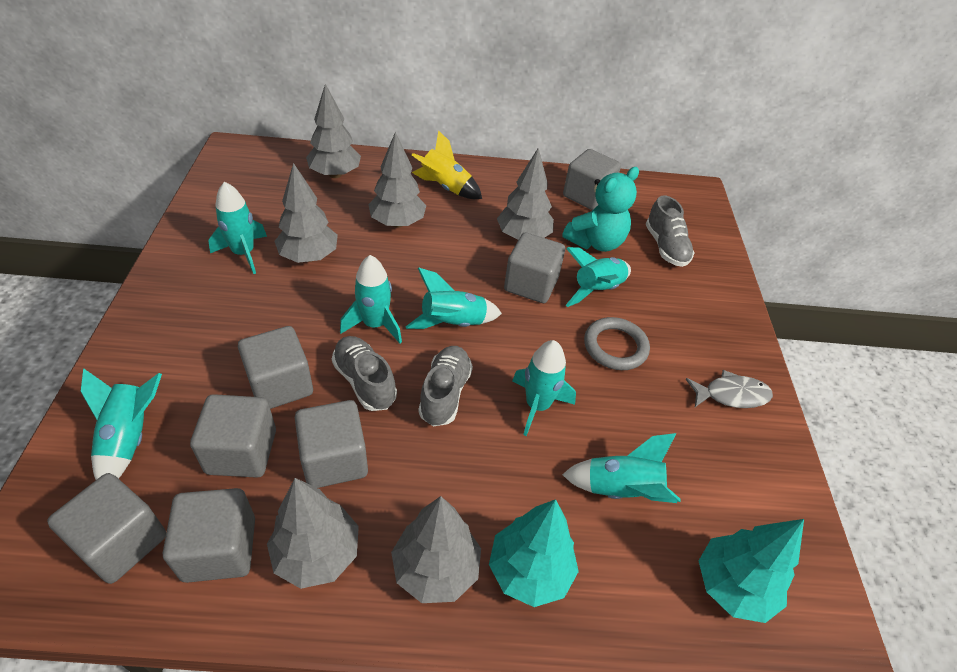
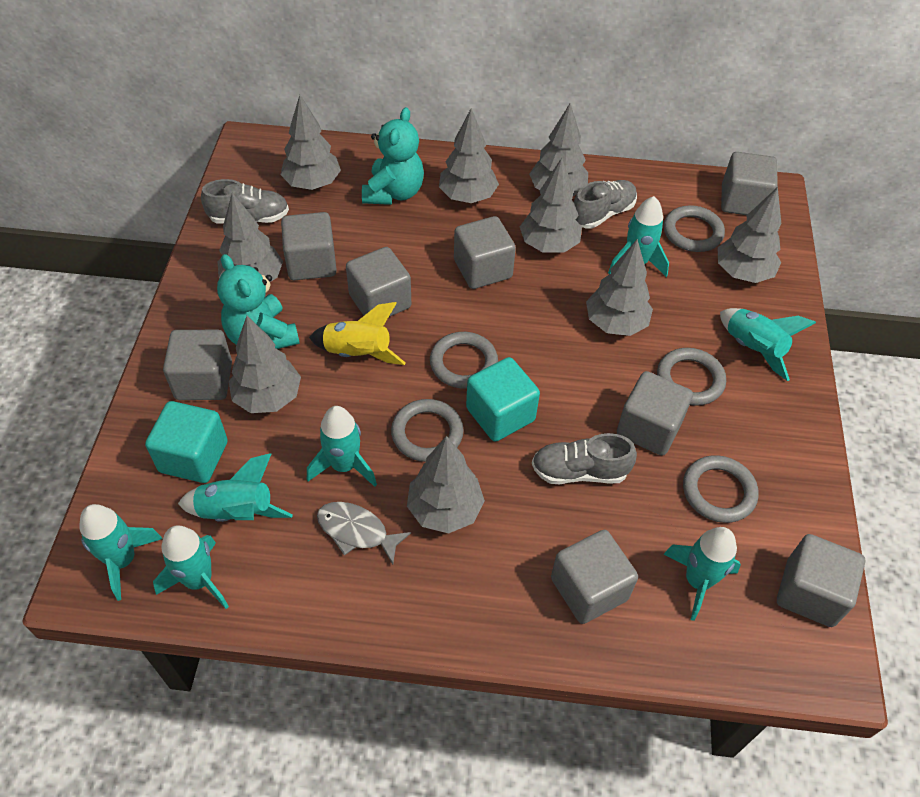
grey cube: [47,473,166,584] [163,488,255,583] [190,394,276,478] [238,326,313,409] [295,400,368,488] [504,233,565,303] [563,149,621,210] = 7 -> [163,330,232,400] [281,212,337,281] [346,247,411,317] [454,216,516,289] [551,530,638,624] [617,371,693,456] [721,152,778,215] [777,534,865,627] = 8
grey ring: [584,317,650,370] = 1 -> [391,399,464,462] [430,332,498,389] [657,348,726,406] [664,205,725,252] [683,455,759,523] = 5
grey tree: [267,478,359,589] [274,163,338,263] [306,84,361,178] [368,132,427,228] [391,496,481,603] [497,148,554,240] = 6 -> [218,193,283,282] [229,316,301,413] [280,95,341,190] [407,436,485,534] [439,108,499,203] [520,158,582,253] [529,103,588,196] [586,239,653,336] [718,187,781,283] = 9
turquoise cube: none = 0 -> [145,401,228,483] [466,357,540,442] = 2
turquoise teddy bear: [562,167,639,252] = 1 -> [217,254,300,349] [362,107,424,205] = 2
turquoise tree: [489,499,579,607] [699,519,804,623] = 2 -> none = 0

